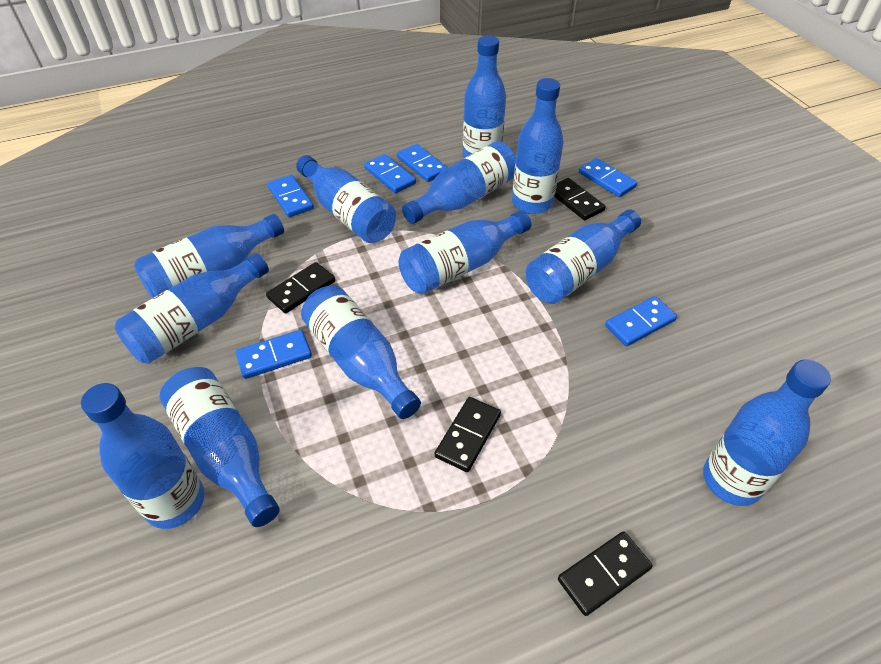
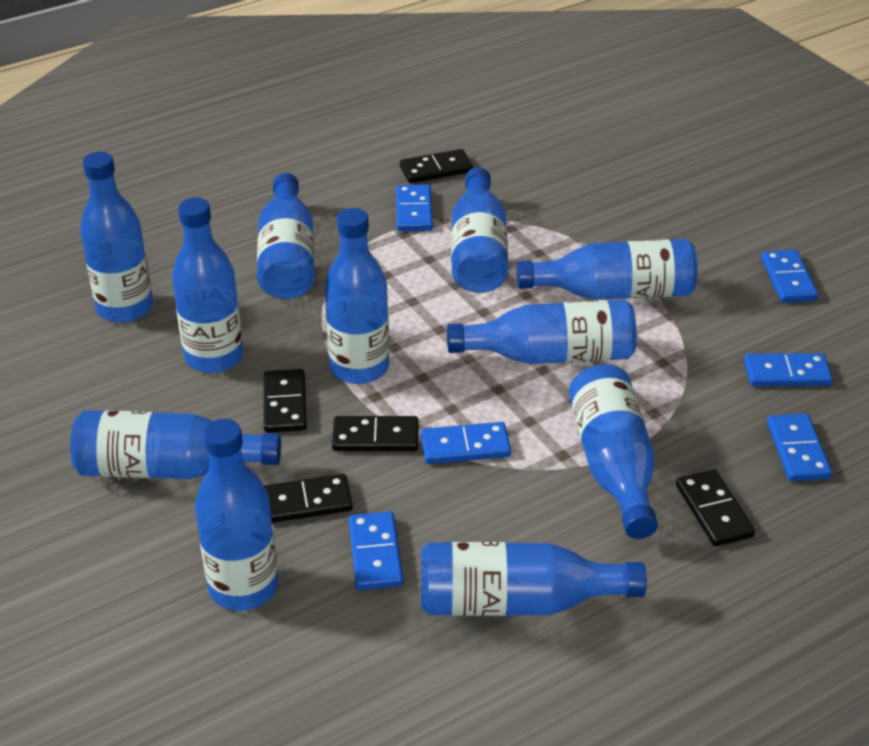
black domino: [266,262,335,313] [435,397,501,472] [554,178,606,220] [558,531,653,616] = 4 -> [264,369,307,433] [264,474,353,523] [332,416,418,451] [400,149,473,183] [676,469,755,546] = 5
blue bottle: [81,383,205,529] [115,253,269,364] [134,214,284,298] [159,367,280,527] [296,155,396,243] [301,285,421,419] [399,210,531,294] [402,141,516,224] [463,36,506,158] [512,78,564,214] [526,210,641,304] [703,360,831,506] = 12 -> [70,410,281,479] [80,152,153,323] [172,198,243,373] [195,419,278,611] [257,173,315,299] [324,208,389,384] [421,542,647,616] [447,300,637,364] [451,167,508,293] [516,239,698,300] [569,364,658,539] = 11

